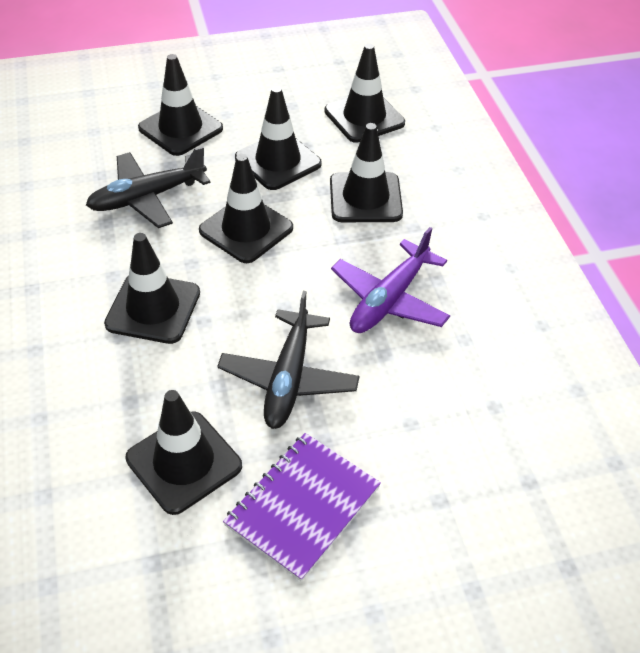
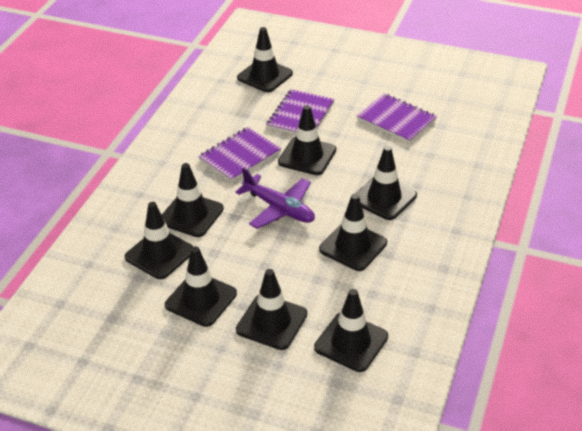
black plane: [86,146,210,228] [217,291,360,429] = 2 -> none = 0
black traffic cone: [104,233,200,344] [126,390,242,515] [138,54,223,156] [199,154,293,263] [235,86,322,190] [324,44,405,143] [330,123,403,222] = 7 -> [125,202,194,279] [162,163,224,237] [165,246,237,327] [236,269,307,350] [237,27,293,92] [278,105,336,175] [314,289,388,372] [319,194,387,271] [355,146,417,220] = 9
purple notebook: [223,433,381,582] = 1 -> [198,127,281,182] [266,89,334,135] [357,93,437,143] = 3

